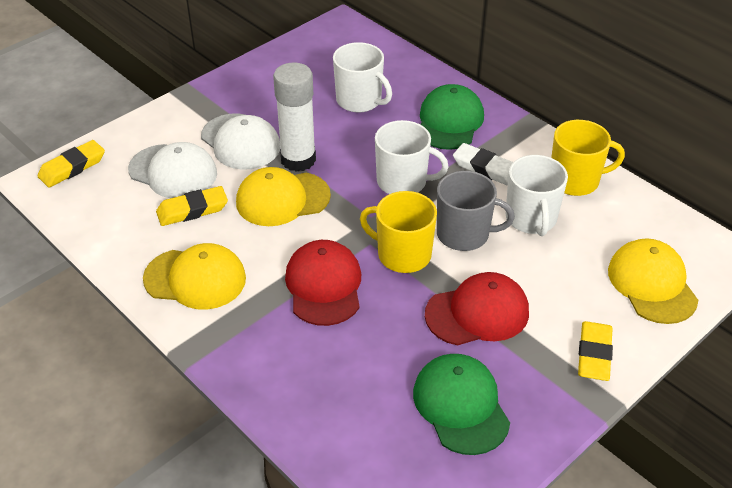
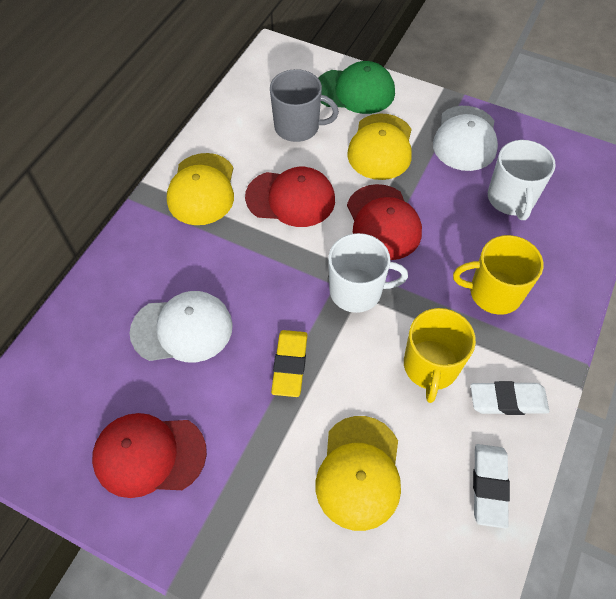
green cap: [413,354,510,455] [420,84,484,150] = 2 -> [318,61,395,114] = 1
red cap: [285,240,361,326] [425,272,529,345] = 2 -> [92,413,207,498] [245,167,335,227] [347,184,422,260] = 3
white eraser: [453,143,513,186] = 1 -> [471,381,549,415] [473,444,510,529] = 2
white glue stick: [273,62,316,172] = 1 -> none = 0
white mug: [333,42,392,112] [375,120,449,194] [506,155,568,236] = 3 -> [328,233,408,313] [488,140,556,220] = 2
yellow eraser: [38,140,105,187] [156,186,228,226] [578,321,613,381] = 3 -> [271,330,308,397] = 1

